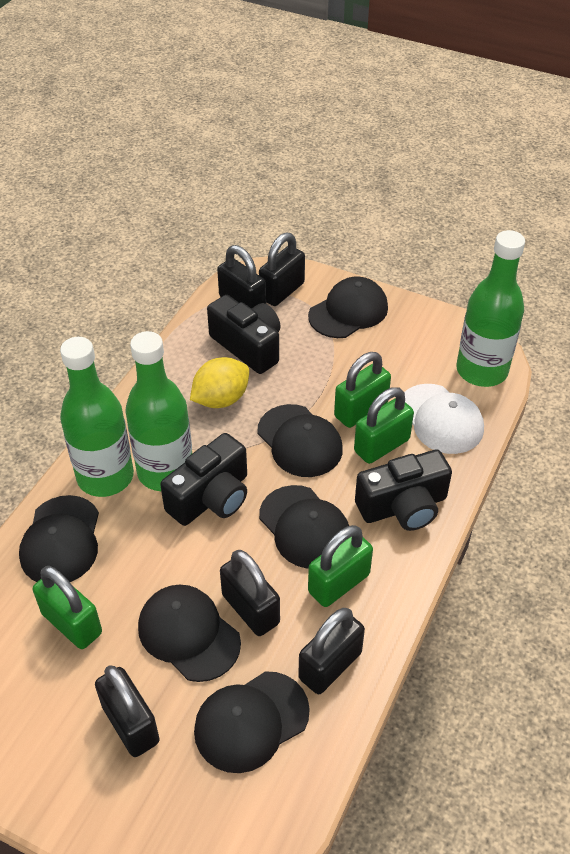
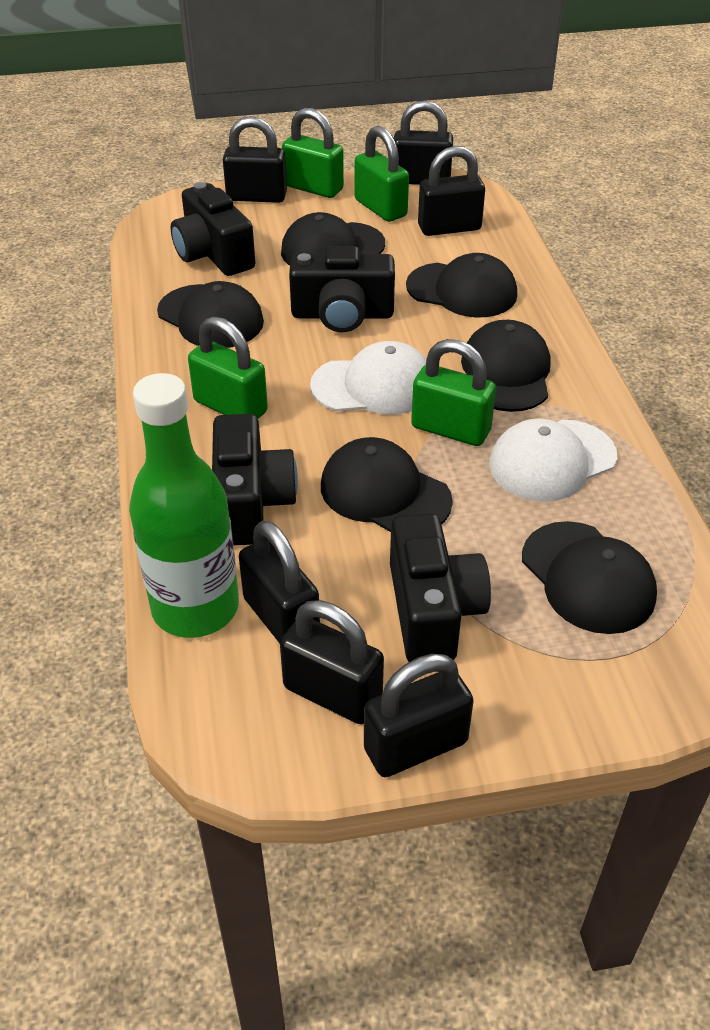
black camera: [160,433,247,526] [207,295,281,374] [355,450,452,531] = 3 -> [171,182,255,276] [212,414,298,546] [289,246,395,332] [390,513,491,662] = 4
black padlock: [95,665,160,757] [217,245,266,308] [220,550,280,636] [259,233,305,306] [298,608,365,694] = 5 -> [223,116,287,203] [239,520,320,643] [280,600,384,724] [364,654,474,777] [394,100,453,185] [418,146,485,236] = 6
green bottle: [60,337,134,497] [125,331,192,491] [456,230,525,387] = 3 -> [129,373,239,638] = 1
white cap: [405,384,484,454] = 1 -> [310,341,426,415] [489,419,617,502] = 2
yellow lemon: [190,357,249,408] = 1 -> none = 0

